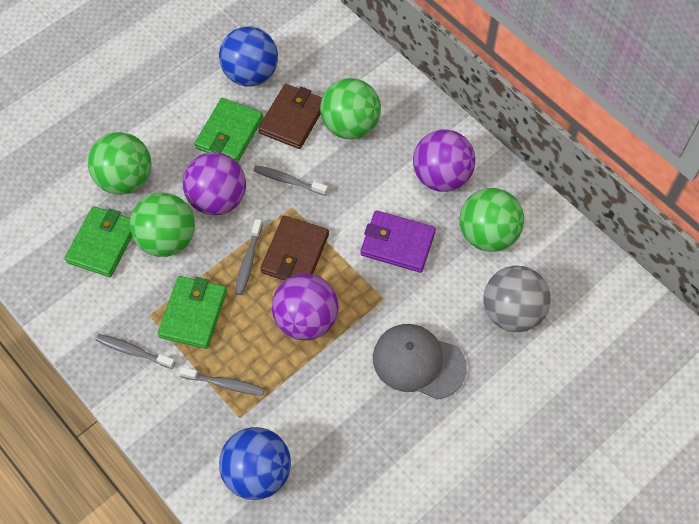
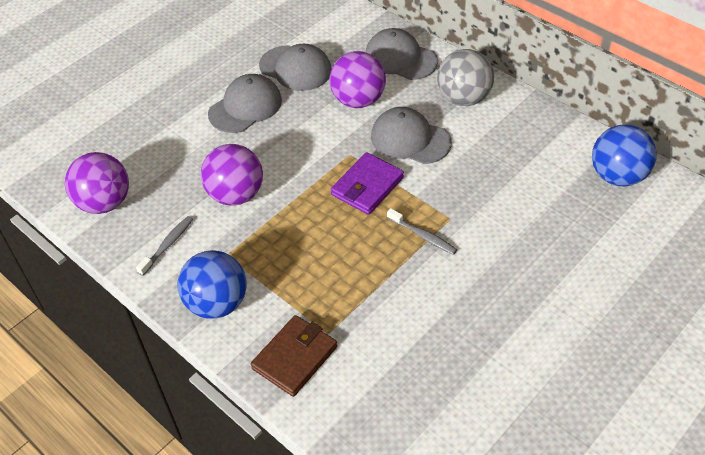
brown wallet: [258,84,322,149] [260,216,329,280] = 2 -> [251,315,337,397] = 1
green ball: [88,132,152,195] [130,193,195,257] [320,78,381,140] [459,188,524,252] = 4 -> none = 0
green wallet: [64,206,132,277] [158,276,227,349] [195,98,263,163] = 3 -> none = 0
grey cap: [373,324,467,399] = 1 -> [208,74,282,133] [259,44,332,91] [366,28,438,80] [371,107,452,164] = 4
grey toothbrush: [96,334,175,369] [179,367,265,396] [235,219,263,295] [253,165,328,196] = 4 -> [136,216,193,276] [387,208,457,255] = 2

